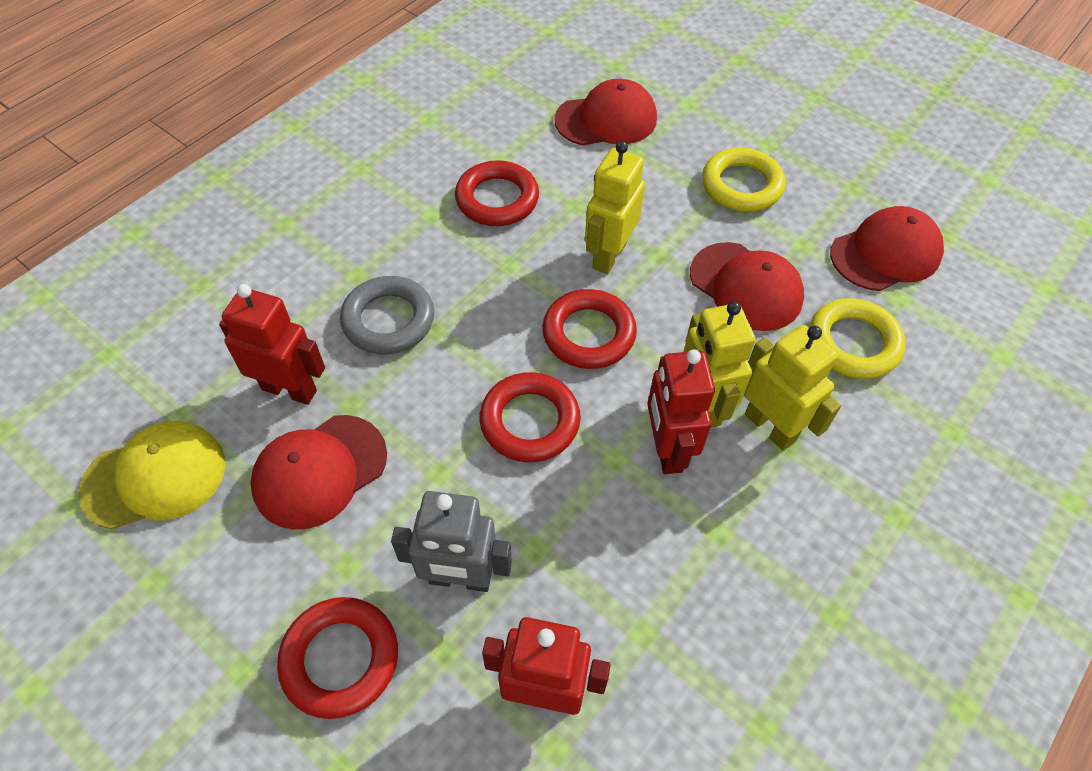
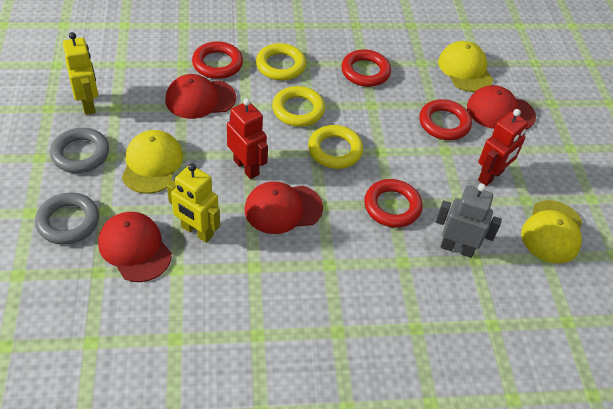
grey ring: [340,276,434,354] = 1 -> [35,193,99,245] [50,128,109,173] = 2
red robot: [219,284,325,405] [482,617,611,715] [647,350,715,474] = 3 -> [227,98,268,179] [478,109,528,186] = 2
yellow cap: [78,421,225,530] = 1 -> [122,130,183,194] [438,41,493,92] [521,200,582,263] = 3
yellow ring: [702,148,786,212] [809,298,906,379] = 2 -> [256,43,306,80] [272,86,325,127] [308,125,363,169] = 3
yellow robot: [585,141,645,274] [684,301,756,428] [744,325,841,451] = 3 -> [63,32,98,115] [167,163,220,243] = 2

